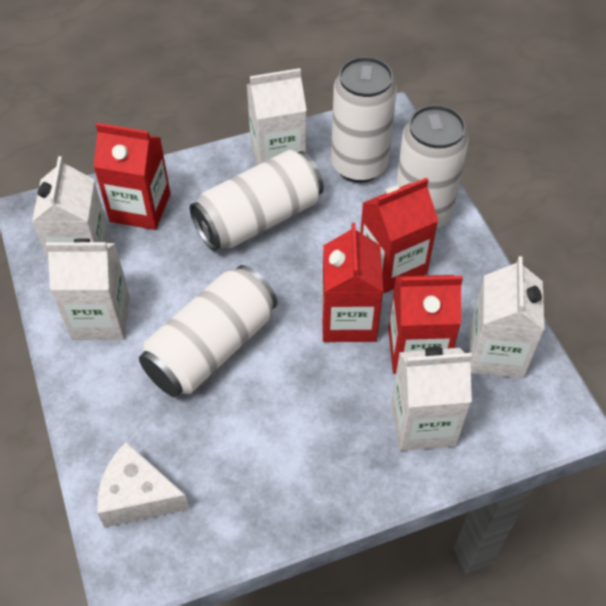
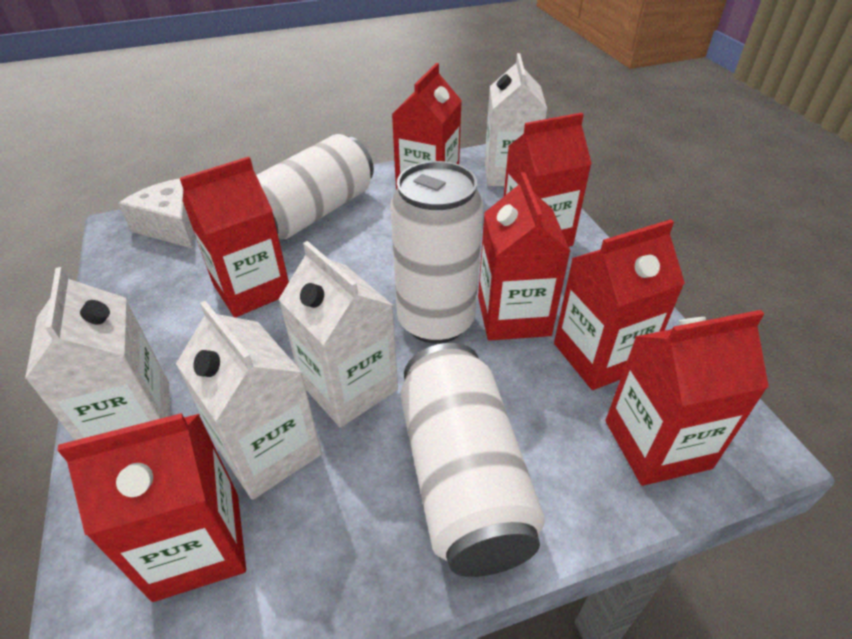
red carton: [93,123,171,230] [322,223,383,342] [360,178,438,293] [388,275,463,374] = 4 -> [57,413,246,602] [180,157,289,317] [392,63,462,189] [478,172,571,341] [503,113,592,247] [554,219,685,390] [605,310,769,486] = 7
white can: [139,265,277,397] [189,150,324,251] [331,57,397,183] [396,105,468,229] = 4 -> [256,134,374,239] [390,161,483,344] [401,343,545,577] = 3
white carton: [32,156,110,262] [46,238,130,340] [247,68,307,165] [391,347,472,451] [469,256,545,378] = 5 -> [25,267,170,440] [176,301,322,500] [278,241,398,428] [485,53,547,186] = 4

